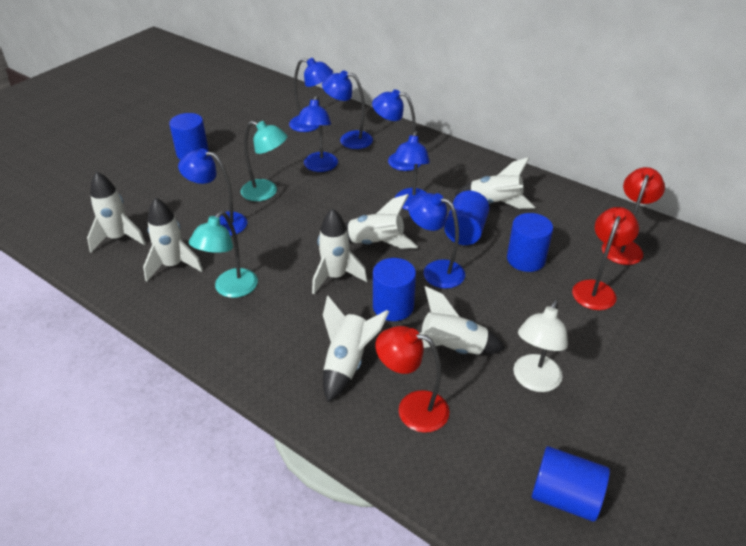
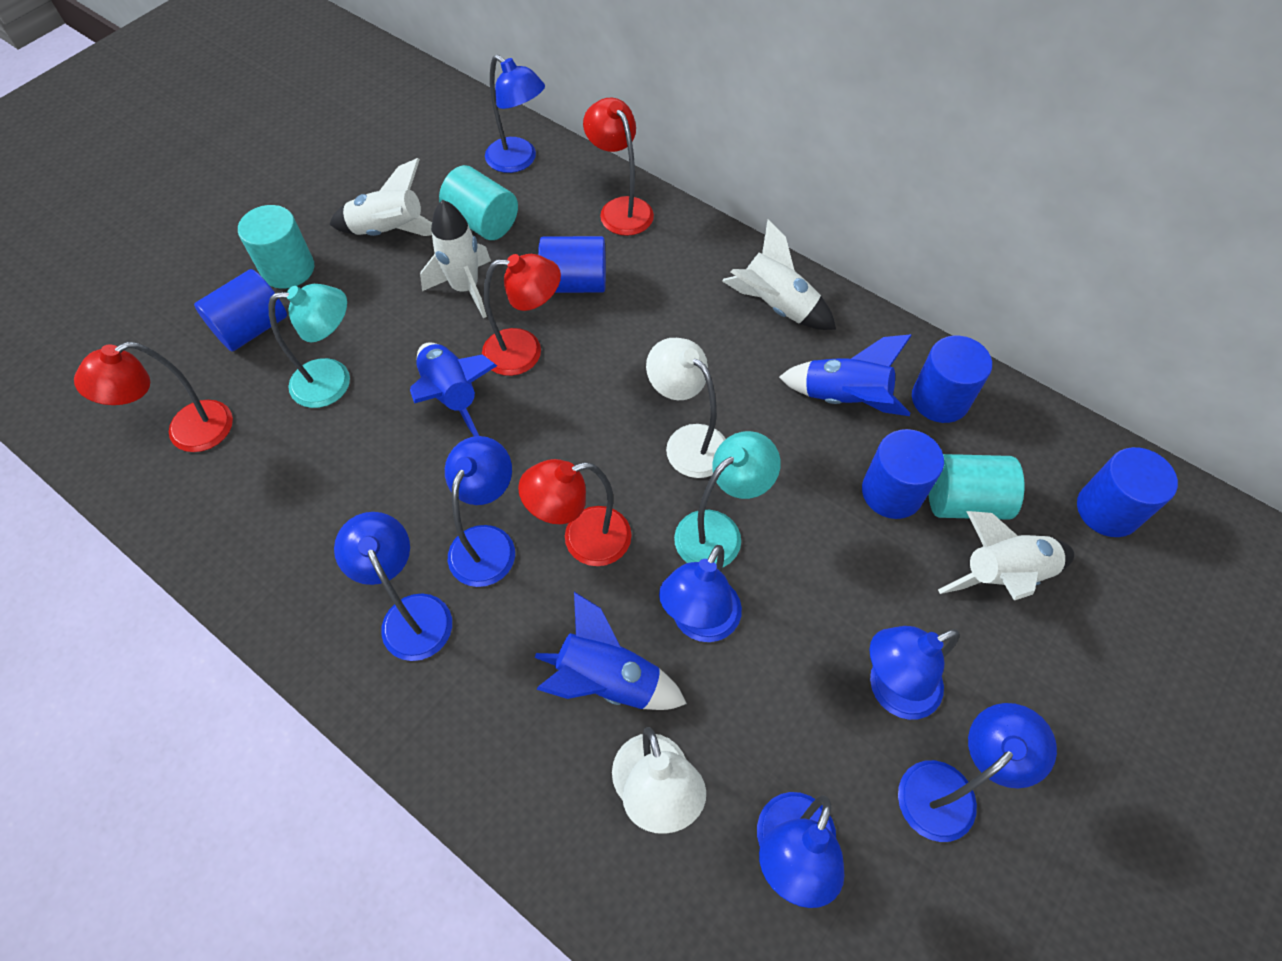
blue rocket: none = 0 -> [410,342,497,436] [534,592,687,710] [779,334,912,416] = 3
red lamp: [376,326,450,433] [572,207,639,310] [602,167,665,265] = 3 -> [74,342,233,452] [482,254,561,376] [518,459,632,566] [583,98,654,236] = 4
turquoise cylinder: none = 0 -> [238,205,314,289] [439,165,518,240] [929,454,1024,520] = 3
white lamp: [513,300,568,392] = 1 -> [612,727,706,834] [646,338,726,478] = 2
white rocket: [87,171,146,252] [143,198,203,282] [312,208,368,294] [323,296,389,402] [345,194,418,249] [419,286,506,355] [454,157,535,209] = 7 -> [329,158,432,236] [420,200,491,318] [722,219,836,330] [938,511,1074,600] = 4

